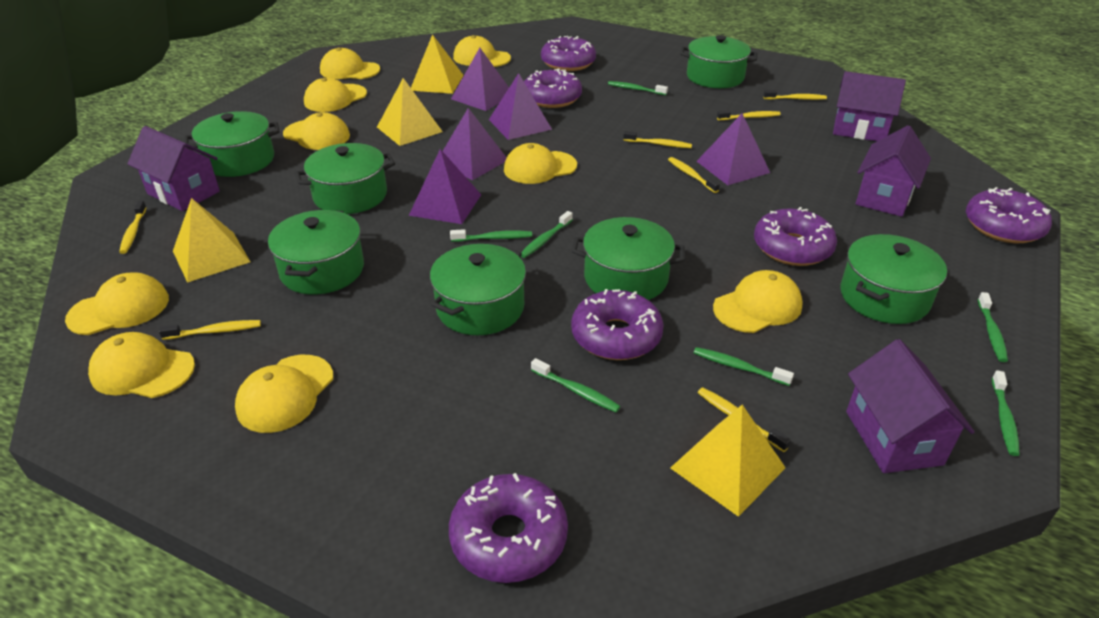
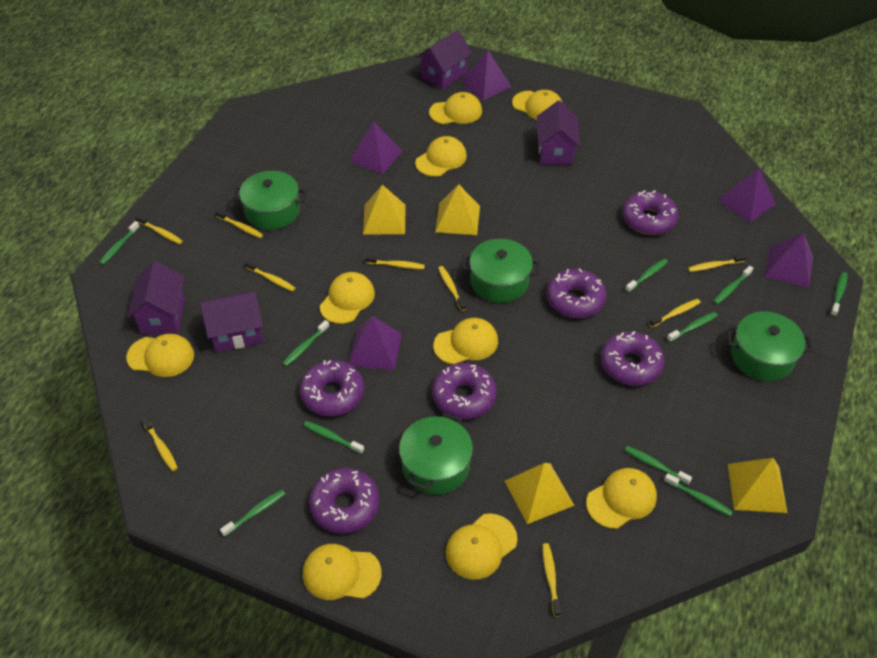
green pot: [184,111,279,177] [268,210,364,294] [295,143,395,214] [430,244,526,335] [572,217,685,300] [680,35,757,88] [841,234,947,324] = 7 -> [233,171,306,230] [399,413,473,495] [462,239,540,303] [727,312,813,381] = 4
green toothbrush: [450,229,532,242] [521,211,573,258] [531,358,620,412] [608,81,668,95] [694,347,794,386] [978,292,1008,362] [992,370,1020,456] = 7 -> [99,221,140,265] [220,490,285,537] [283,320,330,366] [304,421,364,454] [625,259,668,293] [625,446,692,485] [664,473,733,516] [667,312,718,342] [713,266,753,304] [831,272,848,316] = 10
yellow toothbrush: [119,201,147,254] [159,320,261,340] [623,131,692,148] [668,157,720,193] [697,387,791,452] [717,110,781,120] [763,90,827,100] = 7 -> [136,215,183,244] [142,416,178,471] [215,209,263,238] [245,260,295,291] [365,255,425,269] [438,266,466,311] [542,543,561,617] [649,299,701,327] [688,254,746,272] = 9

